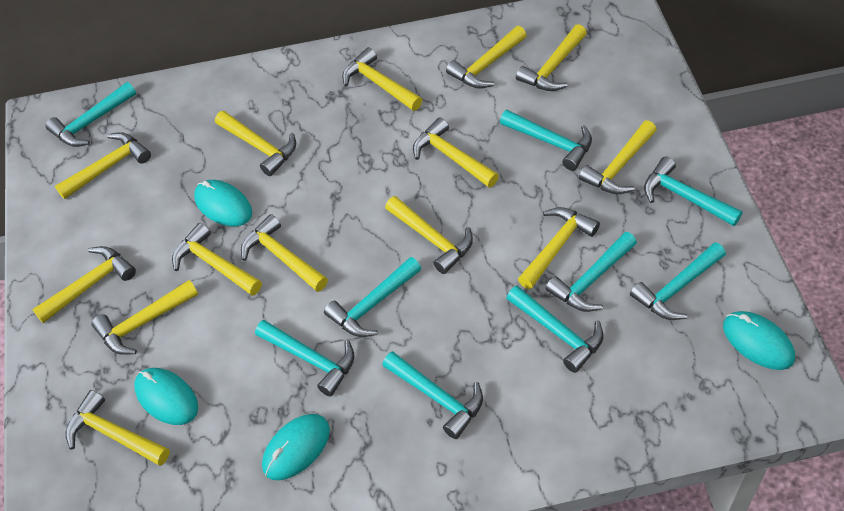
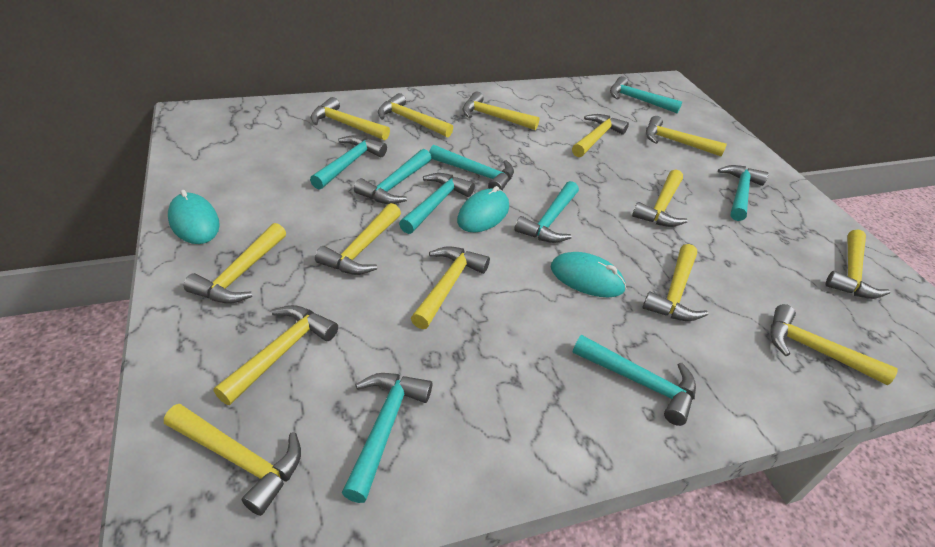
turquoise mouse: [134,368,198,425] [194,180,252,226] [262,414,330,480] [723,311,795,370] = 4 -> [168,190,220,244] [457,186,509,232] [551,252,626,297] = 3

